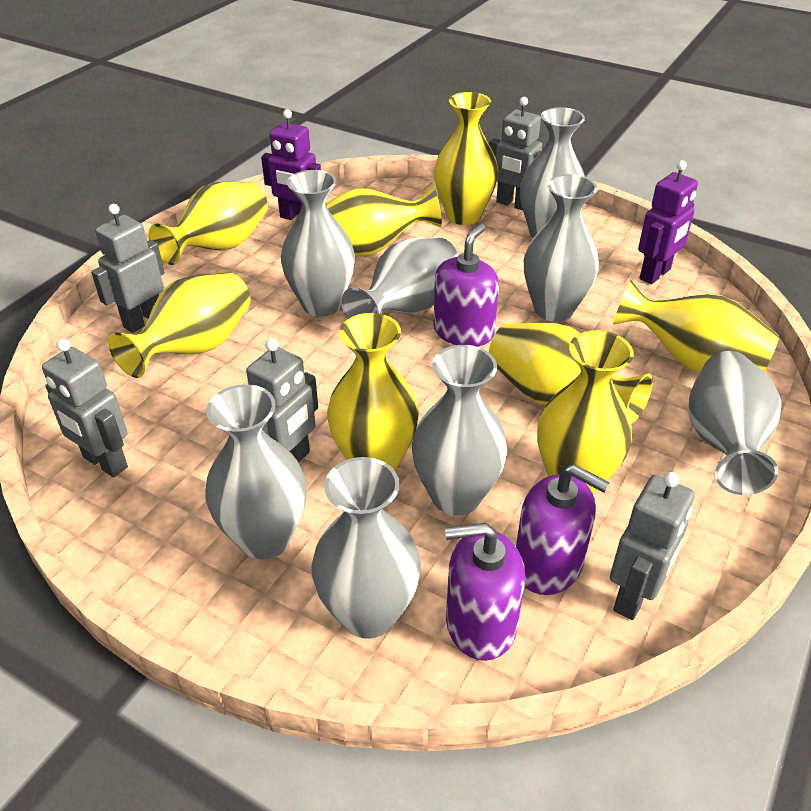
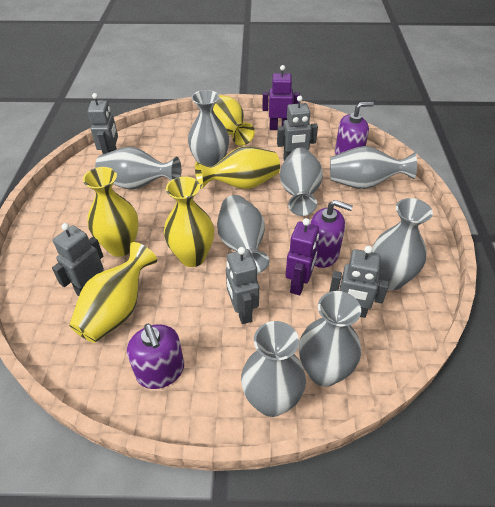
yellow vase: [108,272,251,378] [148,182,268,265] [326,186,442,257] [327,313,419,471] [434,92,498,225] [489,323,653,424] [537,330,634,495] [613,280,779,372] = 8 -> [69,242,157,343] [83,167,138,257] [164,176,214,267] [195,146,280,189] [213,95,255,146] = 5

